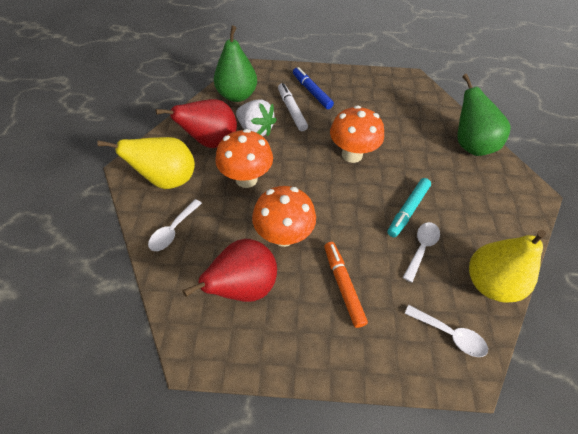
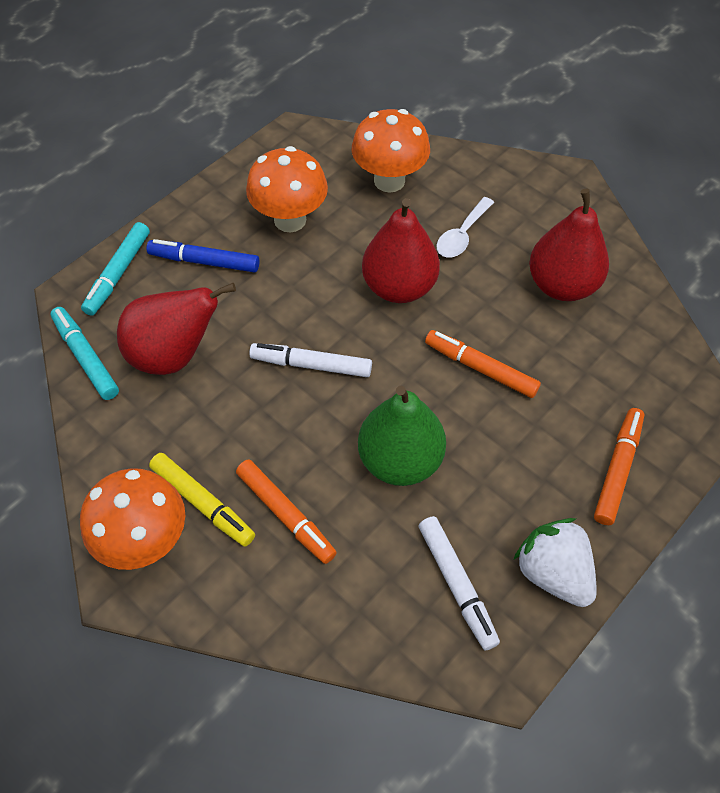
green pear: [214,25,257,102] [457,74,511,156] = 2 -> [358,385,446,486] = 1
orange marker: [324,242,368,328] = 1 -> [236,460,337,564] [425,330,541,398] [594,408,644,525] = 3
red pear: [156,99,237,148] [182,239,277,302] = 2 -> [117,283,236,375] [362,198,440,303] [529,188,609,301] = 3
turquoise marker: [387,178,431,237] = 1 -> [51,307,119,400] [81,222,150,316] = 2
white marker: [278,83,308,131] = 1 -> [249,343,372,377] [419,516,500,650] = 2
white spoon: [148,199,202,251] [403,222,440,282] [404,305,488,357] = 3 -> [436,197,494,257] = 1
yellow marker: none = 0 -> [149,453,255,547] = 1
yellow pear: [97,137,195,189] [469,230,546,303] = 2 -> none = 0

